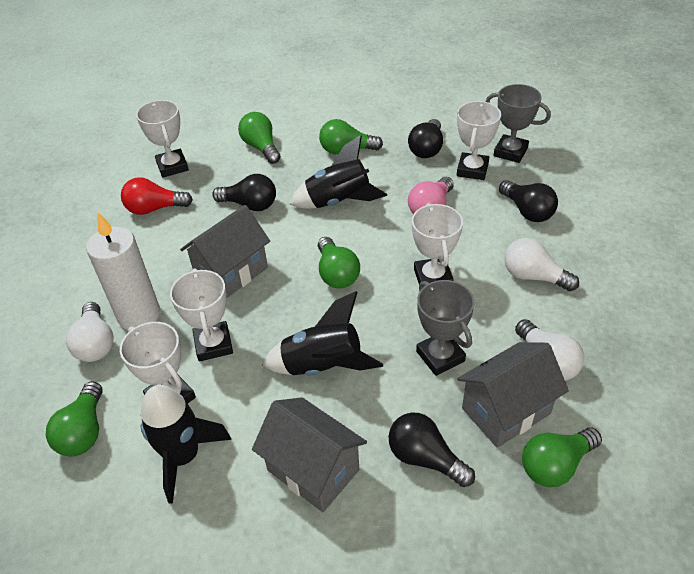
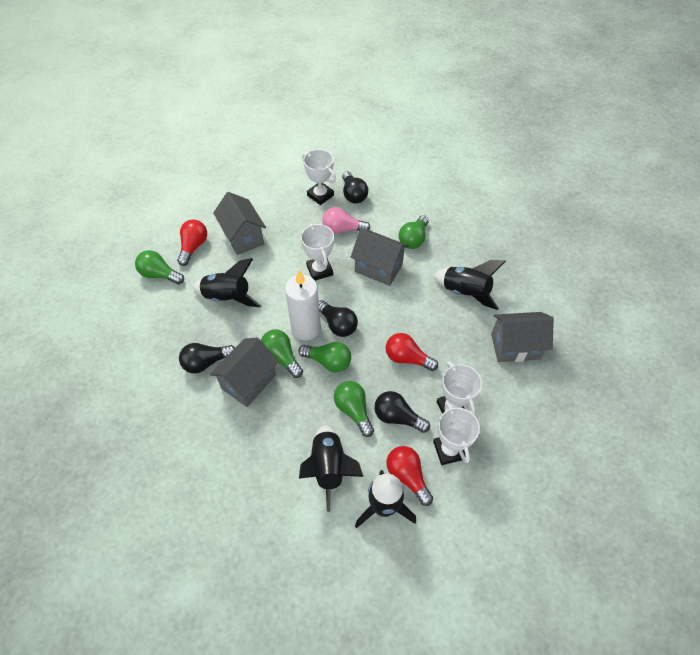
black rocket: [141,385,231,504] [262,291,383,376] [290,135,387,209] = 3 -> [193,258,261,307] [299,425,363,512] [355,470,416,528] [434,260,506,310] = 4
grey house: [180,205,270,298] [252,397,367,512] [457,342,569,448] = 3 -> [210,338,279,407] [213,192,266,255] [351,229,409,286] [491,312,554,362] = 4
grey trophy: [416,280,475,376] [486,84,551,163] = 2 -> none = 0
red light bulb: [121,177,193,215] = 1 -> [177,219,207,266] [386,333,438,371] [386,446,433,506] = 3
white light bulb: [66,302,114,362] [504,238,579,291] [515,319,584,381] = 3 -> none = 0
white trophy: [120,322,196,403] [136,100,189,178] [170,269,233,362] [412,203,463,285] [457,101,501,180] = 5 -> [301,224,334,281] [302,149,336,205] [433,402,480,465] [437,361,482,415] = 4

